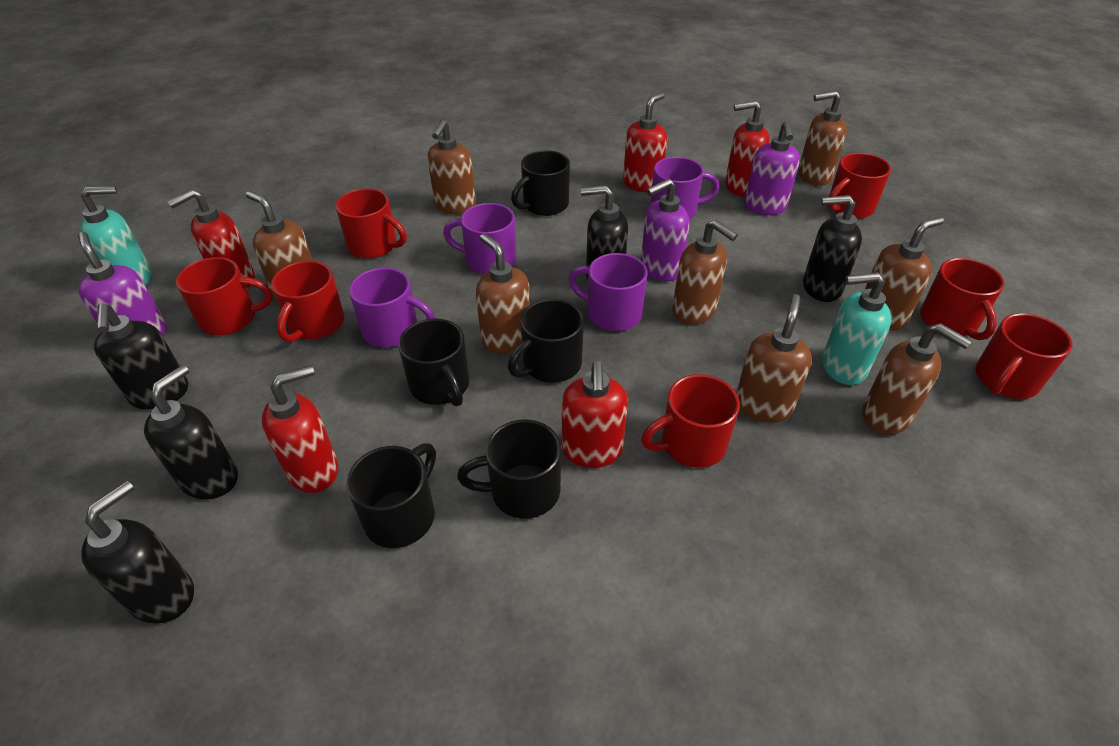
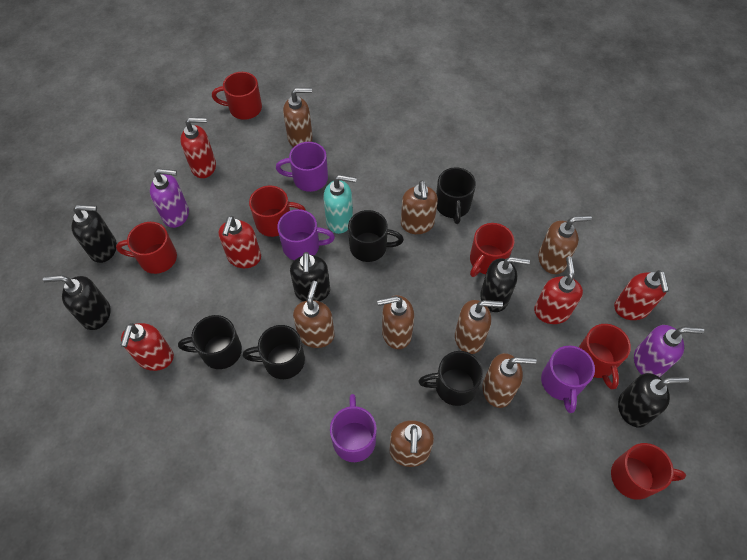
purple soap dispenser: [78,232,167,336] [641,178,689,281] [744,121,800,215] = 3 -> [150,168,189,228] [634,325,704,377] = 2
red mug: [176,257,273,335] [271,261,344,342] [335,188,407,259] [641,374,740,468] [828,153,891,219] [920,258,1004,340] [975,313,1073,399] = 7 -> [116,222,177,274] [212,72,262,120] [249,185,306,237] [470,223,514,277] [579,324,631,389] [611,443,686,500] = 6
turquoise soap dispenser: [80,186,152,285] [822,272,891,385] = 2 -> [323,175,357,234] = 1

